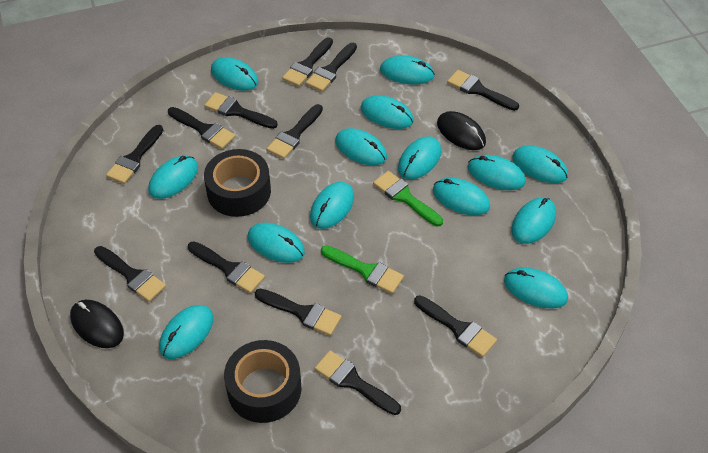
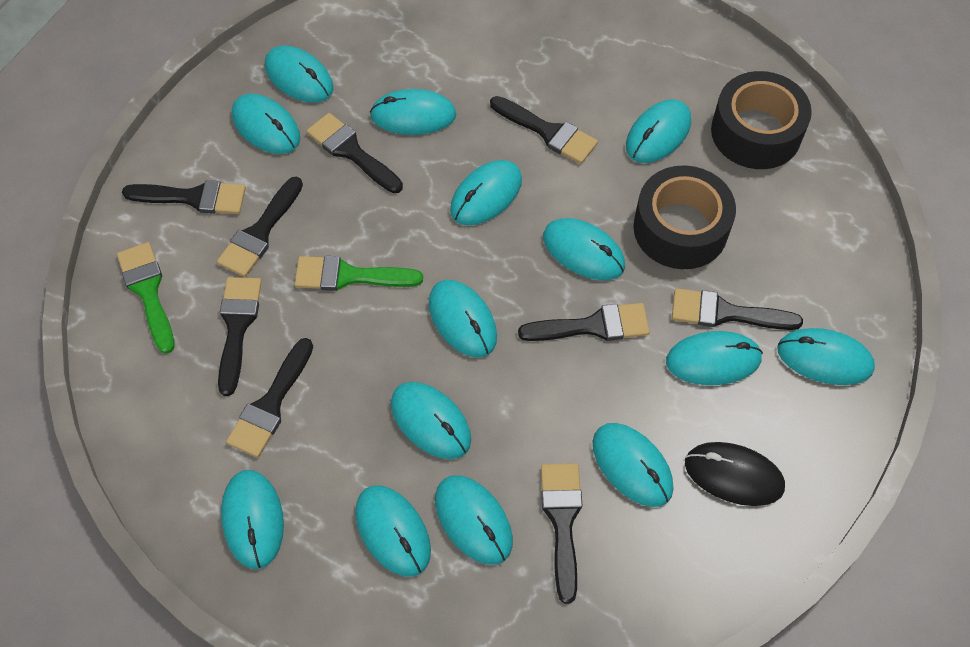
black brush: [94,246,166,302] [106,125,163,184] [168,107,236,149] [188,241,265,293] [204,92,278,129] [255,289,341,336] [267,104,323,159] [282,37,333,87] [305,43,357,92] [314,350,401,415] [414,295,497,357] [447,70,519,111] = 12 -> [122,180,246,214] [217,176,303,277] [218,277,262,396] [226,338,313,458] [306,113,403,193] [490,96,598,164] [518,303,650,341] [541,463,583,604] [672,288,803,330] = 9
black mouse: [70,300,124,348] [437,111,486,150] = 2 -> [685,442,785,506] = 1

